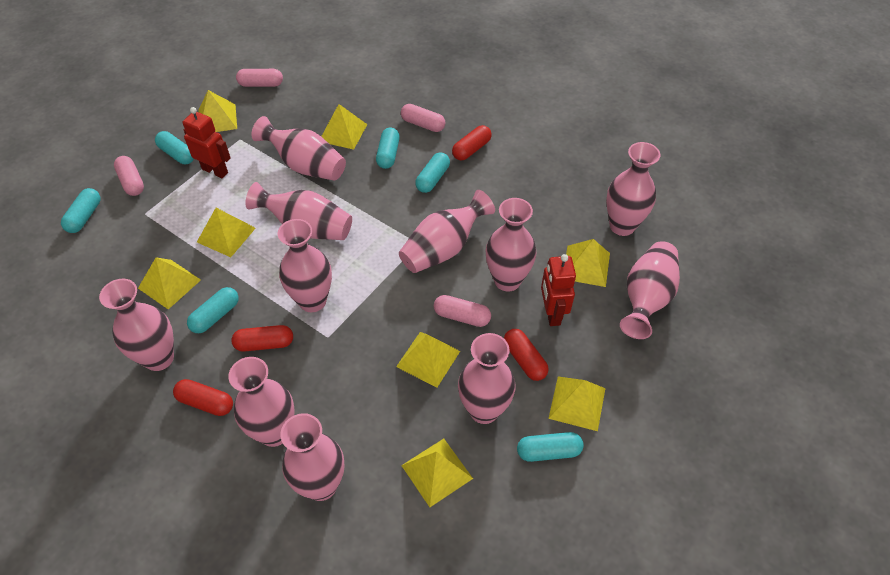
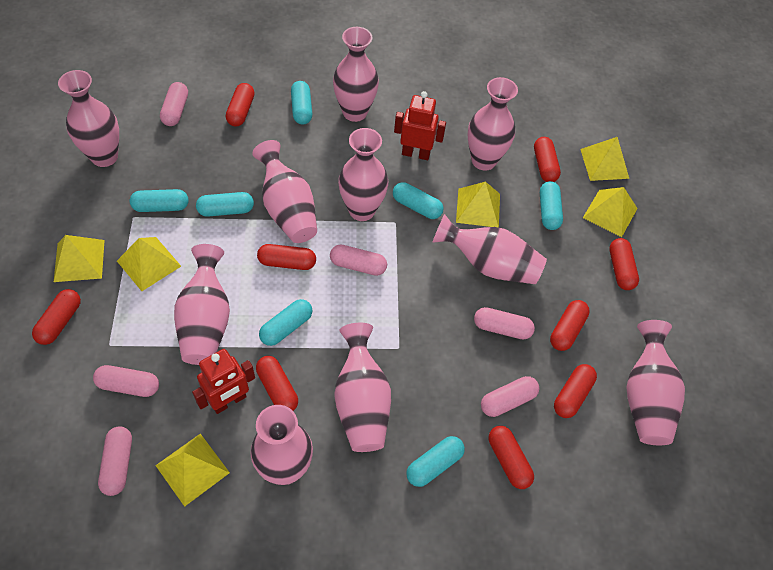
pink capsule: [114,156,144,196] [236,69,283,87] [401,104,445,132] [434,295,491,327] = 4 -> [93,365,159,397] [98,426,132,496] [160,82,188,126] [330,244,387,276] [474,307,535,340] [481,376,539,417] = 6
pink vase: [99,279,174,371] [228,357,294,447] [245,182,352,240] [251,116,346,181] [278,219,332,312] [280,413,345,501] [399,190,495,273] [458,333,516,424] [485,198,537,292] [606,142,661,236] [620,241,680,339] = 11 -> [58,70,119,167] [174,244,230,365] [250,405,313,485] [252,140,317,243] [333,27,379,122] [334,323,391,452] [338,128,388,221] [432,214,547,284] [468,77,518,171] [626,320,685,445] = 10
red capsule: [173,379,233,416] [231,325,293,352] [452,125,492,160] [504,329,549,381] = 4 -> [32,289,81,345] [226,83,255,126] [256,356,298,411] [257,244,316,270] [489,426,534,489] [534,137,561,182] [550,300,590,351] [554,364,597,418] [609,238,639,290] = 9
turquoise capsule: [61,188,100,233] [155,131,194,164] [187,287,239,333] [376,128,400,169] [415,152,450,193] [517,432,584,462] = 6 -> [130,189,189,212] [196,192,254,217] [259,299,312,346] [291,81,312,125] [393,182,444,219] [406,436,465,487] [540,181,563,230] = 7
yellow pyramid: [138,257,201,309] [197,208,256,257] [198,90,237,132] [321,104,367,150] [396,332,460,387] [401,439,473,507] [548,377,605,431] [566,239,610,287] = 8 -> [54,235,104,282] [117,237,181,291] [155,434,230,507] [456,182,500,228] [580,137,629,181] [583,187,638,237] = 6

